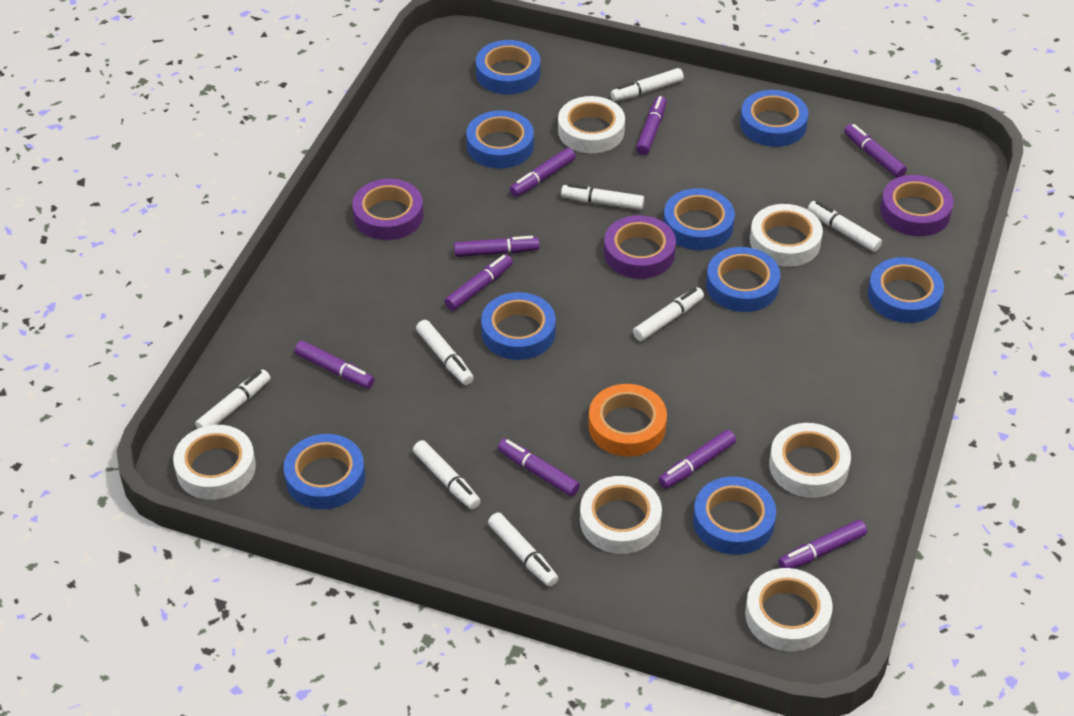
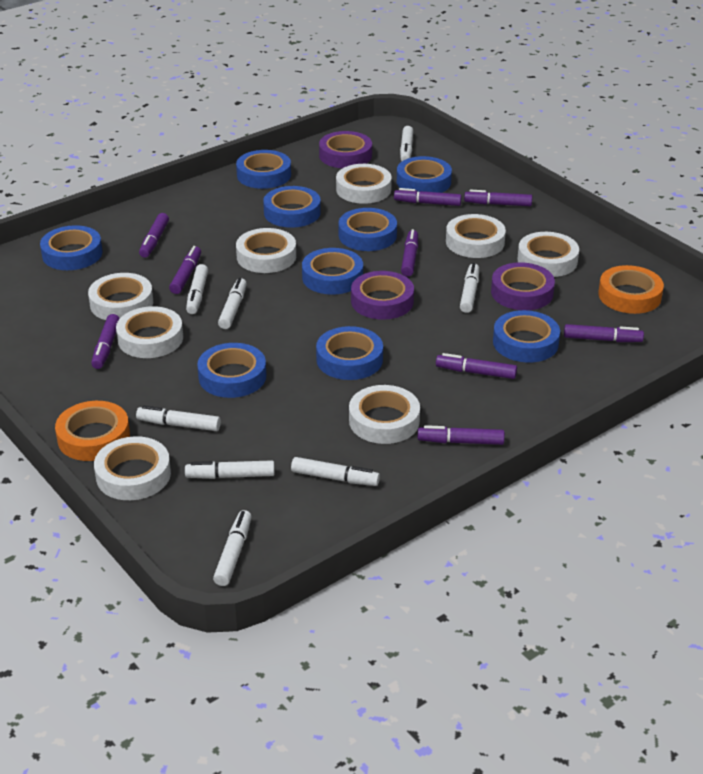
orange tape: [589,384,667,457] = 1 -> [55,401,130,461] [598,265,664,314] = 2
white tape: [173,425,256,500] [558,96,625,153] [580,476,662,554] [745,568,833,651] [750,204,823,267] [769,423,851,498] = 6 -> [88,273,153,320] [94,436,171,500] [116,306,183,358] [236,228,296,273] [336,164,392,204] [349,385,420,444] [446,214,506,258] [517,232,579,277] = 8

